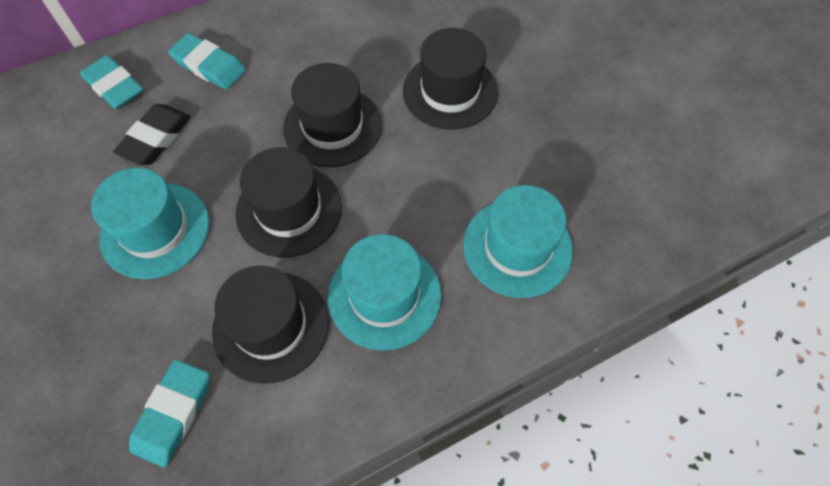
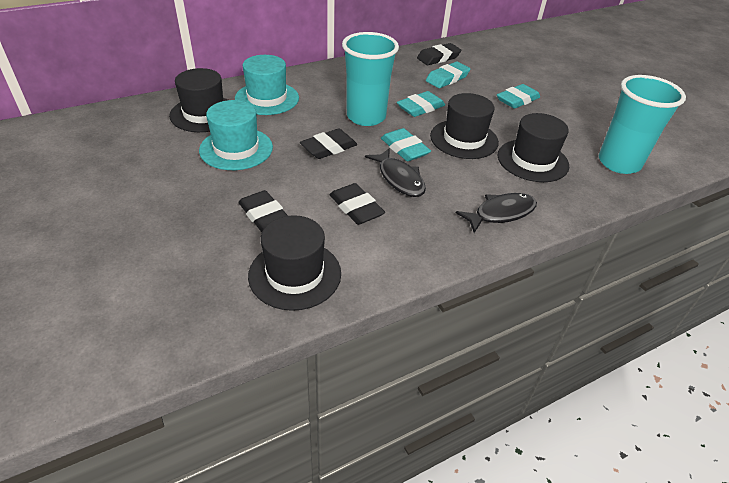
black eraser: [113,104,191,165] = 1 -> [238,190,288,232] [300,129,357,159] [330,183,385,225] [417,43,462,65] = 4
black fish: none = 0 -> [365,148,426,197] [456,193,537,233] = 2
turquoise cup: none = 0 -> [342,32,399,126] [599,75,686,174] = 2
turquoise eraser: [80,55,143,109] [129,359,210,468] [168,33,246,90] = 3 -> [381,128,431,161] [397,91,445,117] [426,62,470,88] [497,84,540,109] = 4
turquoise hat: [91,167,209,279] [328,234,441,350] [463,185,573,298] = 3 -> [199,100,273,170] [235,55,299,115] = 2

